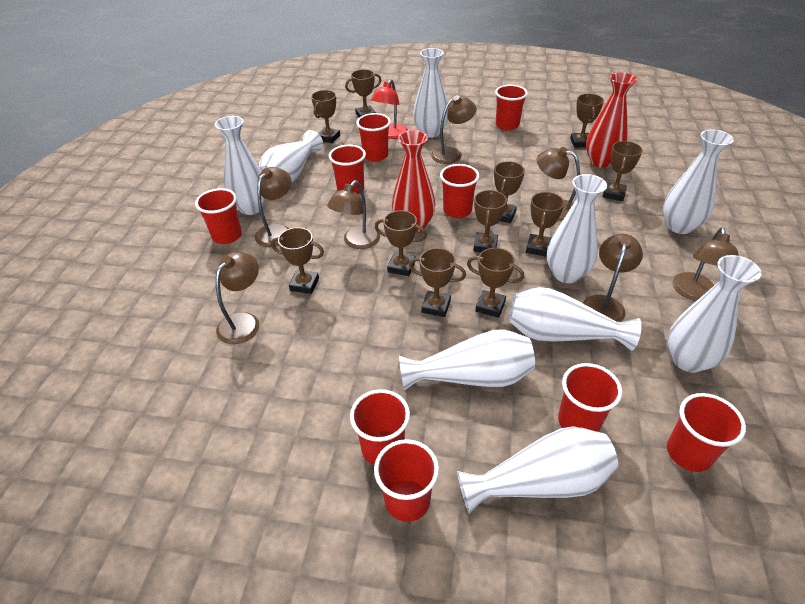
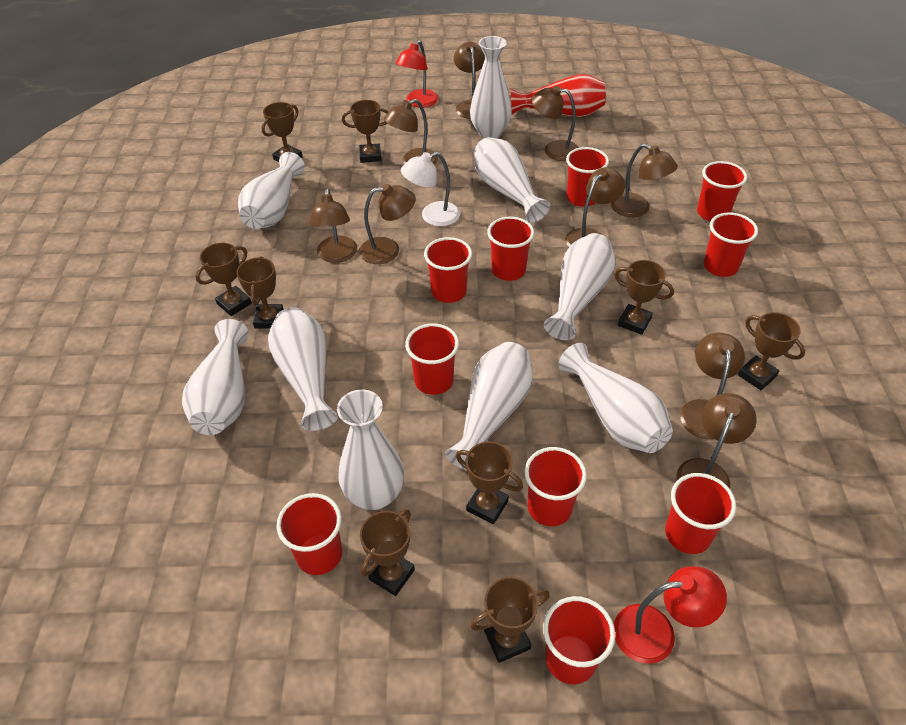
brown lamp: [216,252,259,344] [255,167,292,247] [327,180,380,249] [431,95,477,164] [537,147,580,221] [583,234,643,322] [672,227,739,301] = 7 -> [309,188,357,263] [359,184,416,264] [384,99,438,165] [454,42,485,119] [531,86,579,161] [566,167,625,247] [611,144,678,217] [676,393,756,489] [680,333,745,439] = 9
brown trophy: [271,227,324,294] [311,90,340,143] [345,69,381,117] [375,210,427,276] [409,248,466,317] [467,248,524,318] [473,190,507,252] [494,161,525,223] [526,192,564,257] [570,94,604,148] [603,141,643,201] = 11 -> [196,243,252,316] [236,256,284,329] [261,102,303,162] [342,100,388,163] [360,509,415,596] [456,441,523,524] [470,577,550,663] [614,260,674,335] [738,312,805,390] = 9
red cup: [195,188,242,244] [329,145,366,194] [350,389,410,465] [356,113,391,162] [374,439,439,522] [440,164,479,218] [495,85,528,131] [558,363,622,432] [667,393,746,472] = 9 -> [276,493,342,575] [405,324,459,395] [424,237,472,303] [487,217,534,281] [524,447,587,526] [543,596,615,685] [566,147,609,207] [665,473,736,554] [697,161,747,221] [704,212,758,277] = 10
red lamp: [371,79,408,139] = 1 -> [395,40,439,108] [614,566,727,664] = 2
red vase: [392,130,436,232] [586,72,637,168] = 2 -> [511,74,605,117] = 1
white lamp: none = 0 -> [401,152,460,226] = 1

